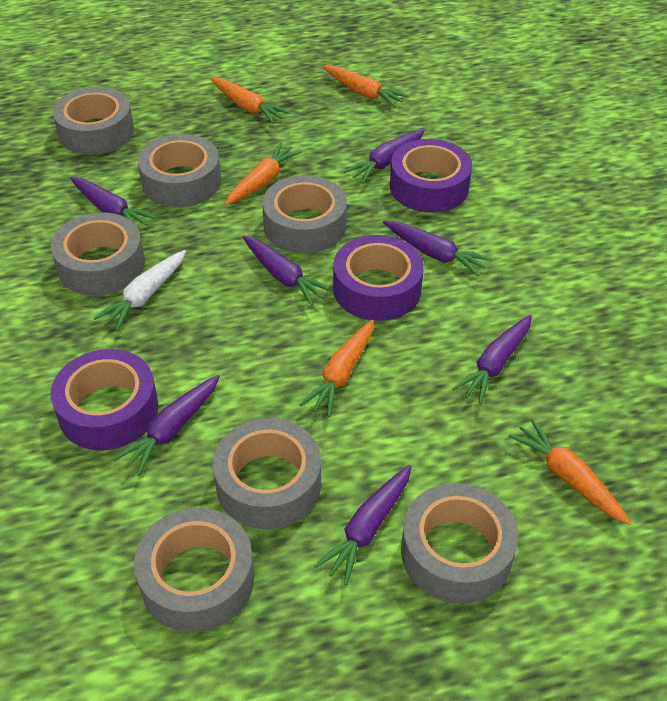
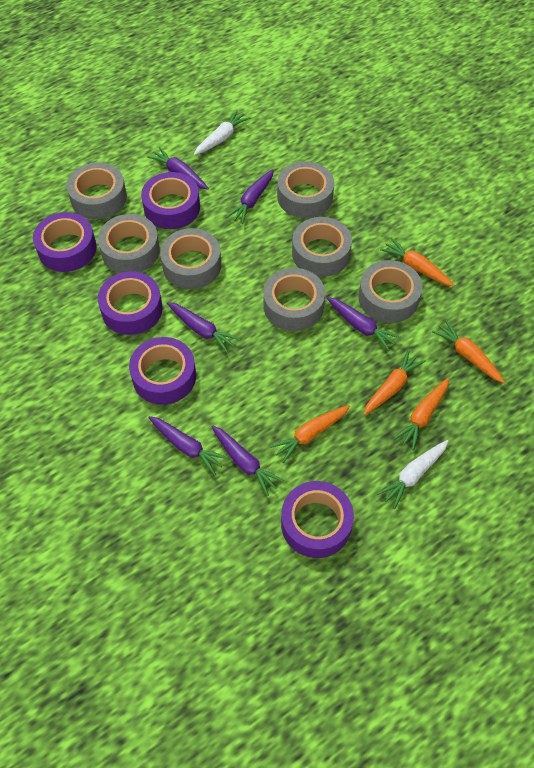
purple carrot: [70,177,157,226] [113,375,220,476] [242,235,334,306] [314,465,411,585] [343,129,425,184] [383,221,492,276] [452,315,532,404] = 7 -> [147,147,209,190] [148,416,228,475] [167,302,240,353] [211,425,284,496] [226,169,274,224] [327,297,401,351] = 6
purple tape: [51,349,158,450] [333,235,424,321] [390,139,472,213] = 3 -> [33,212,97,272] [98,271,163,335] [129,337,196,405] [141,172,200,229] [281,481,354,558] = 5
white carrot: [94,250,186,331] = 1 -> [194,110,250,155] [377,440,448,509] = 2

